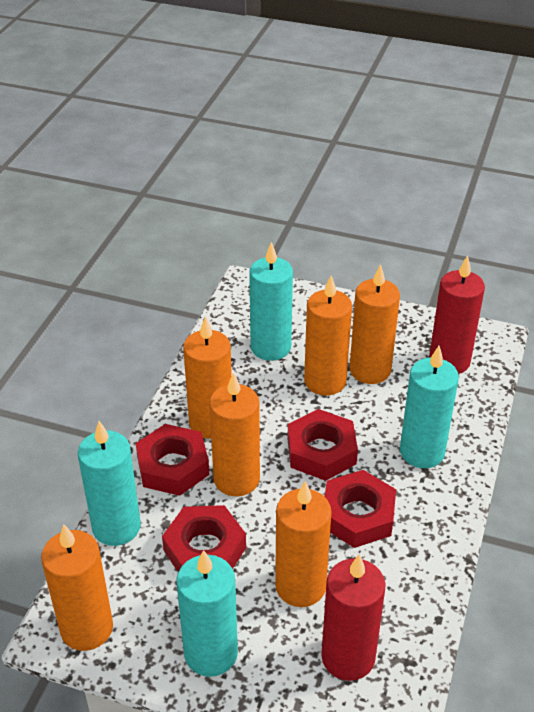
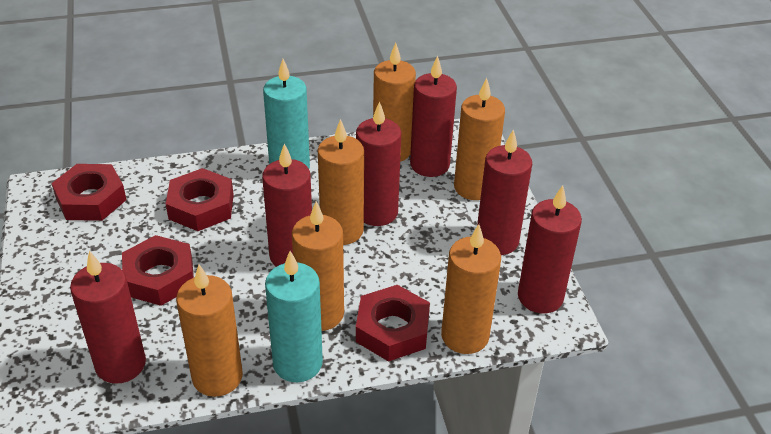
red candle: [321,555,386,681] [429,255,485,374] = 2 -> [70,251,146,384] [262,144,312,267] [356,101,401,226] [410,56,457,177] [477,129,532,255] [518,185,582,314] = 6
turquoise candle: [78,421,141,546] [176,550,238,677] [249,242,293,361] [400,346,459,468] = 4 -> [263,59,310,168] [265,251,323,382] = 2

